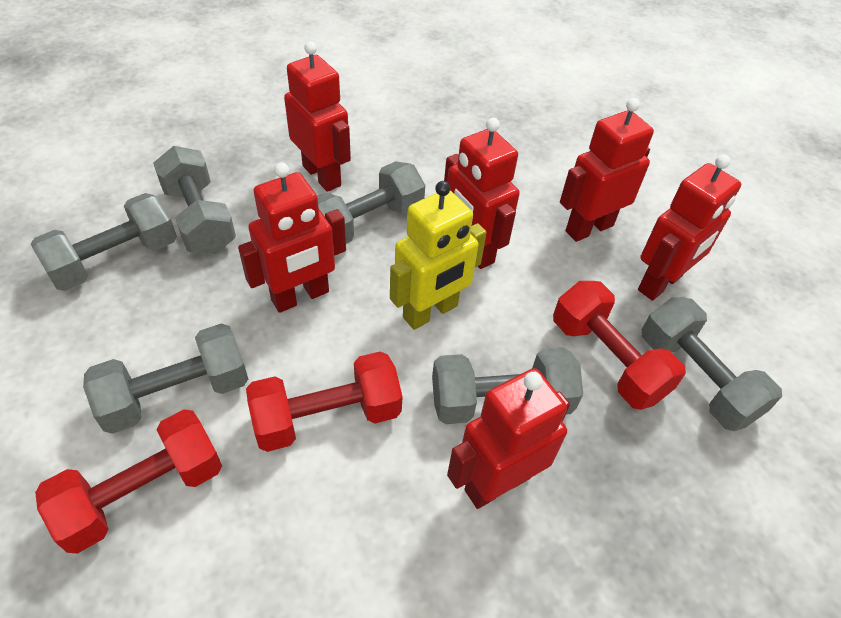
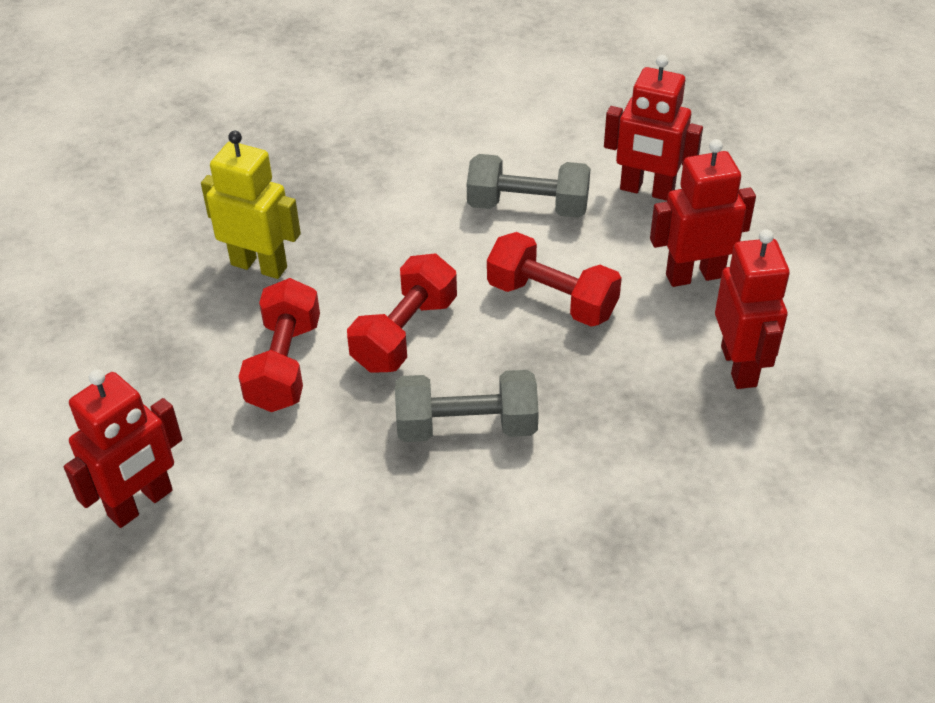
grey dumbbell: [31,193,177,291] [83,323,248,434] [153,146,236,254] [317,161,425,244] [432,347,583,424] [642,297,782,431] = 6 -> [395,370,539,442] [467,154,591,218] = 2
red robot: [238,162,346,313] [284,41,351,192] [444,118,520,269] [447,368,570,509] [560,98,654,242] [638,154,741,301] = 6 -> [64,369,182,528] [604,55,703,201] [650,139,756,287] [715,229,790,389] = 4

